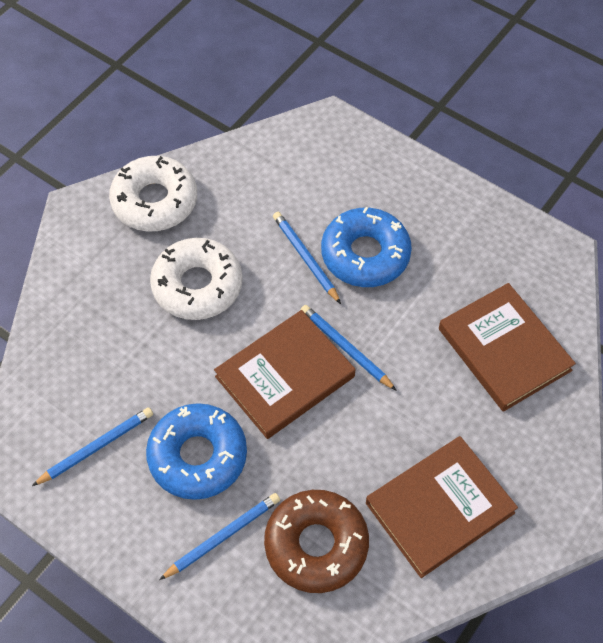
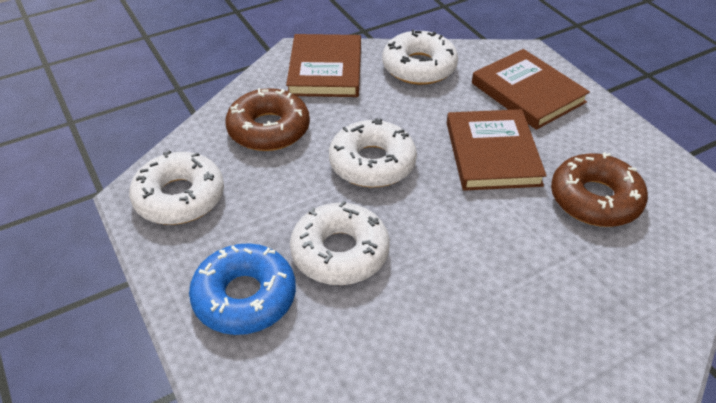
blue donut: [146,403,247,500] [321,207,412,287] = 2 -> [189,243,296,335] = 1
blue pencil: [32,407,153,486] [159,493,280,580] [273,212,341,304] [301,305,397,391] = 4 -> none = 0
brown donut: [264,490,369,593] = 1 -> [225,88,310,151] [551,152,648,227] = 2
white donut: [109,156,197,232] [150,238,243,320] = 2 -> [129,151,224,225] [290,201,390,285] [329,118,417,187] [382,29,458,85] = 4

